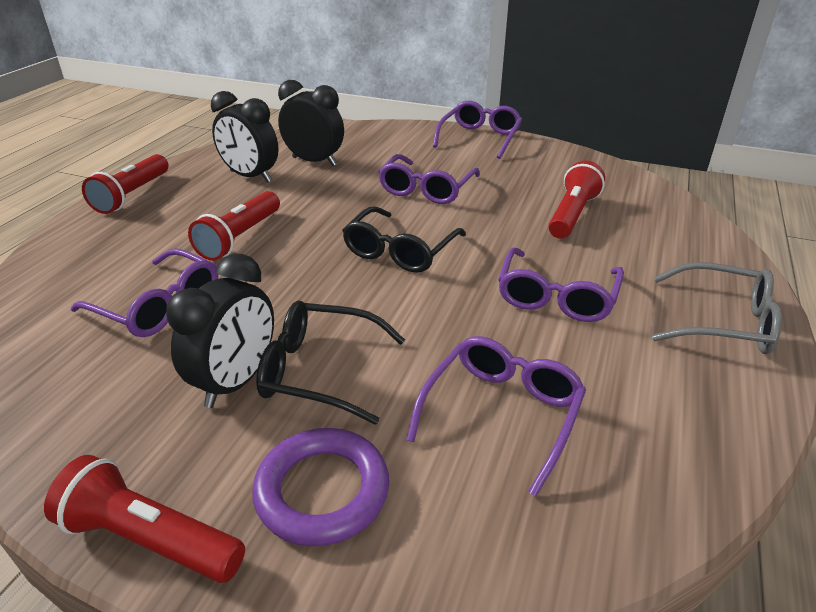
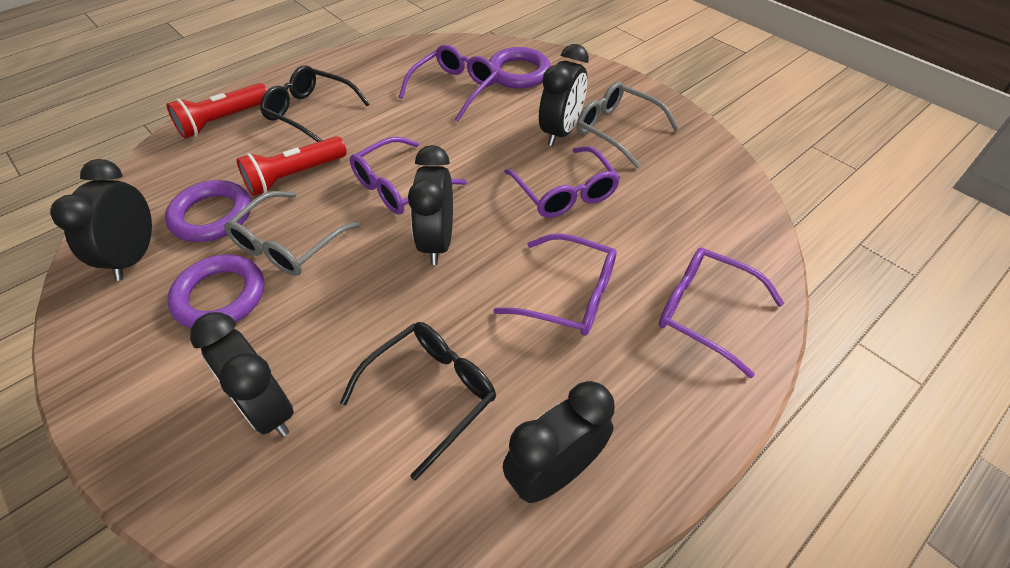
black clock: [166,254,274,408] [211,91,279,183] [278,80,344,166] = 3 -> [50,159,152,281] [190,312,294,437] [408,145,453,265] [502,381,615,503] [539,44,589,146] = 5
grey glasses: [652,262,782,354] = 1 -> [224,191,360,276] [577,82,679,168] = 2
purple ring: [252,428,389,546] = 1 -> [165,180,251,242] [167,254,264,329] [489,47,551,89] = 3
red flashlight: [44,455,245,583] [82,154,169,214] [188,191,280,261] [548,161,605,239] = 4 -> [167,83,267,138] [236,136,347,196] = 2

